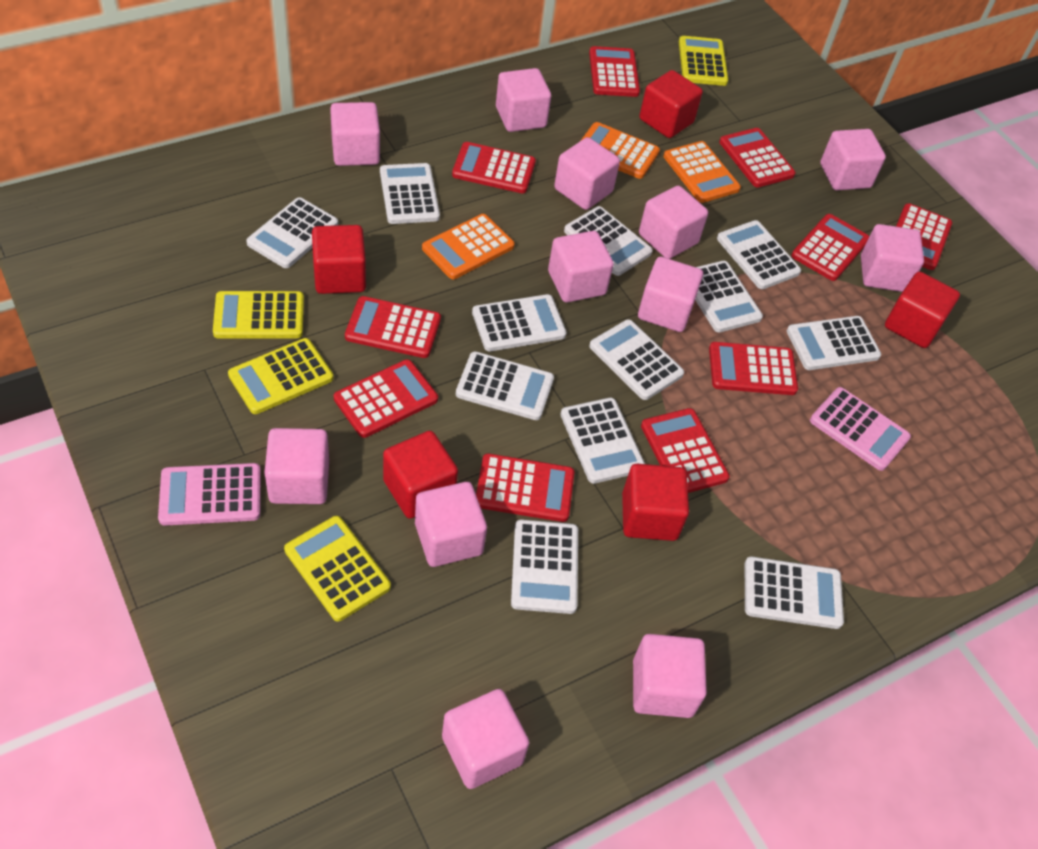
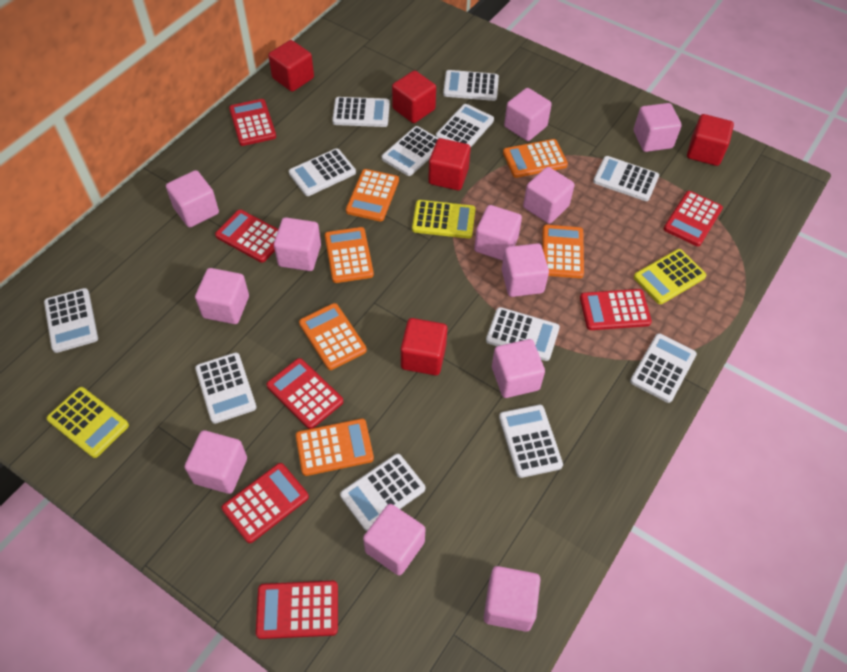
orange calculator: [422,214,515,279] [581,122,660,179] [663,141,741,203] = 3 -> [296,419,374,476] [299,303,367,370] [325,227,374,283] [346,169,399,221] [503,139,568,178] [542,225,584,278] = 6
pink calculator: [158,463,261,526] [810,387,911,471] = 2 -> none = 0
red calculator: [334,359,438,438] [345,296,441,358] [452,142,536,193] [476,454,575,522] [589,46,640,97] [641,408,730,493] [709,342,798,395] [719,128,796,188] [791,214,869,281] [896,203,952,270] = 10 -> [215,210,278,263] [222,463,309,543] [229,99,276,146] [256,581,338,639] [267,358,343,429] [580,289,652,330] [664,191,723,246] = 7
yellow calculator: [213,291,304,339] [228,338,333,414] [284,516,391,621] [679,36,728,86] = 4 -> [47,387,129,458] [412,200,476,239] [634,249,706,304] = 3

